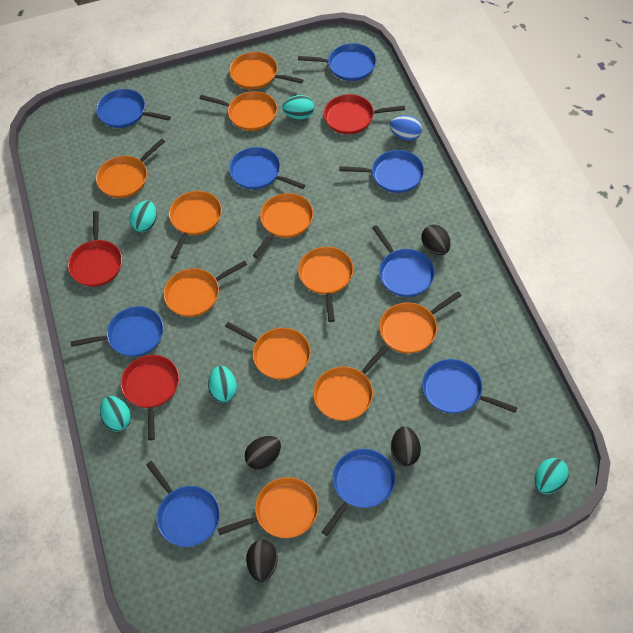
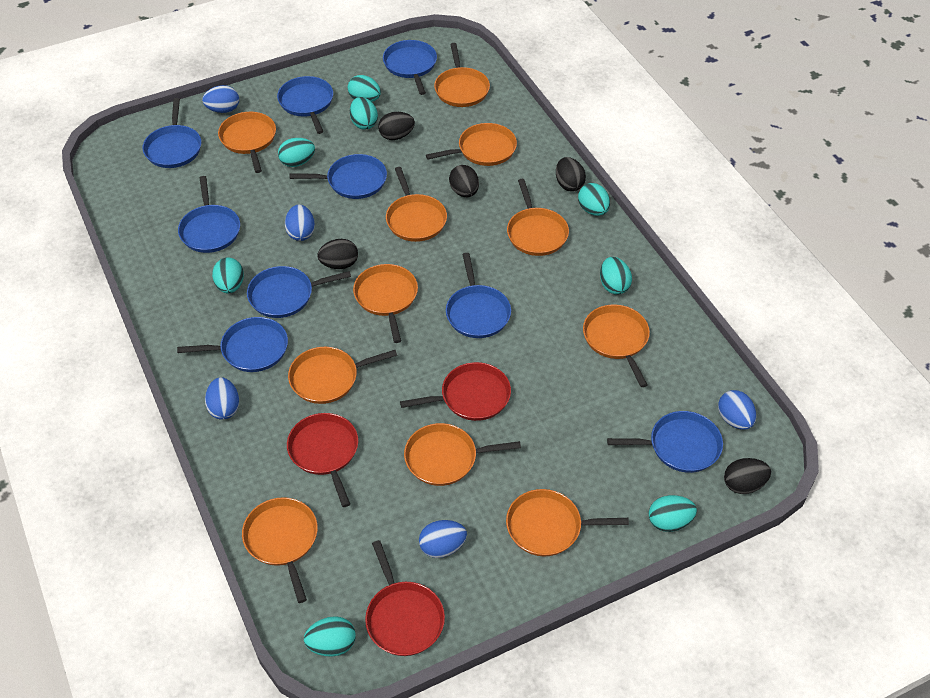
black egg: [245,436,281,470] [246,540,278,582] [391,427,421,466] [421,225,451,255] = 4 -> [317,239,358,269] [378,112,415,140] [449,165,479,197] [556,157,586,191] [724,458,771,494] = 5
blue egg: [390,115,422,141] = 1 -> [202,85,239,113] [205,377,239,420] [285,205,315,241] [419,520,467,558] [718,390,756,430] = 5
turquoise egg: [100,396,131,432] [129,201,157,232] [208,366,237,403] [282,95,314,119] [535,458,569,494] = 5 -> [212,258,244,293] [278,138,315,167] [304,616,356,657] [348,75,381,102] [350,97,378,130] [578,183,610,216] [600,257,632,295] [649,495,697,532] = 8

